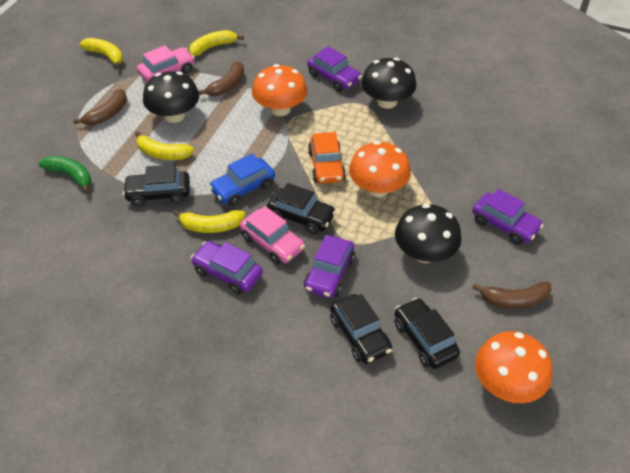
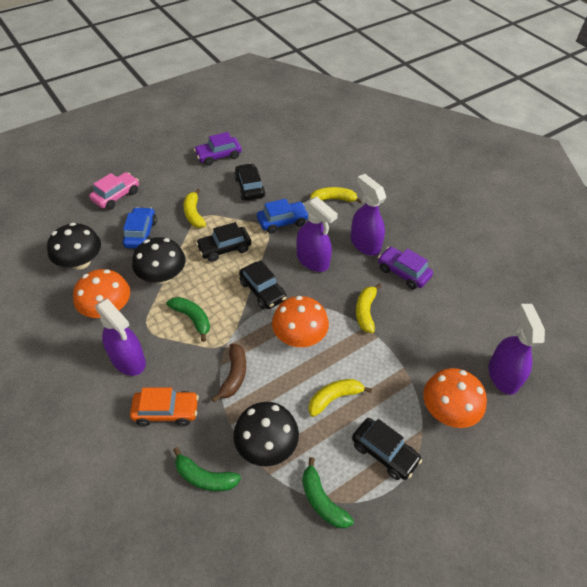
blue car: [209,154,275,206] = 1 -> [122,207,157,248] [257,199,308,234] = 2
brown banana: [73,89,127,125] [198,62,244,96] [473,282,551,309] = 3 -> [211,343,246,402] = 1
green banana: [39,156,91,193] = 1 -> [166,297,210,342] [173,447,241,491] [302,457,354,528] = 3
pink car: [137,45,195,82] [240,206,305,265] = 2 -> [89,172,139,210] = 1
purple car: [191,241,263,295] [304,235,355,298] [307,46,362,92] [472,189,544,245] = 4 -> [194,132,242,166] [378,247,433,289] = 2
purple spray bottle: none = 0 -> [95,299,146,376] [296,197,338,272] [351,174,386,256] [489,304,545,395] = 4

